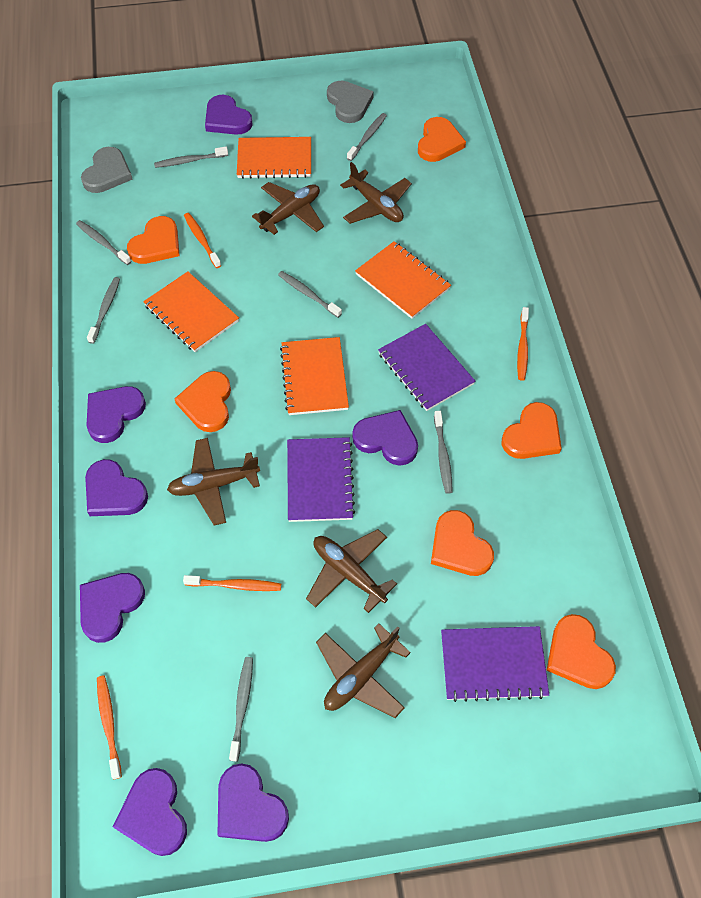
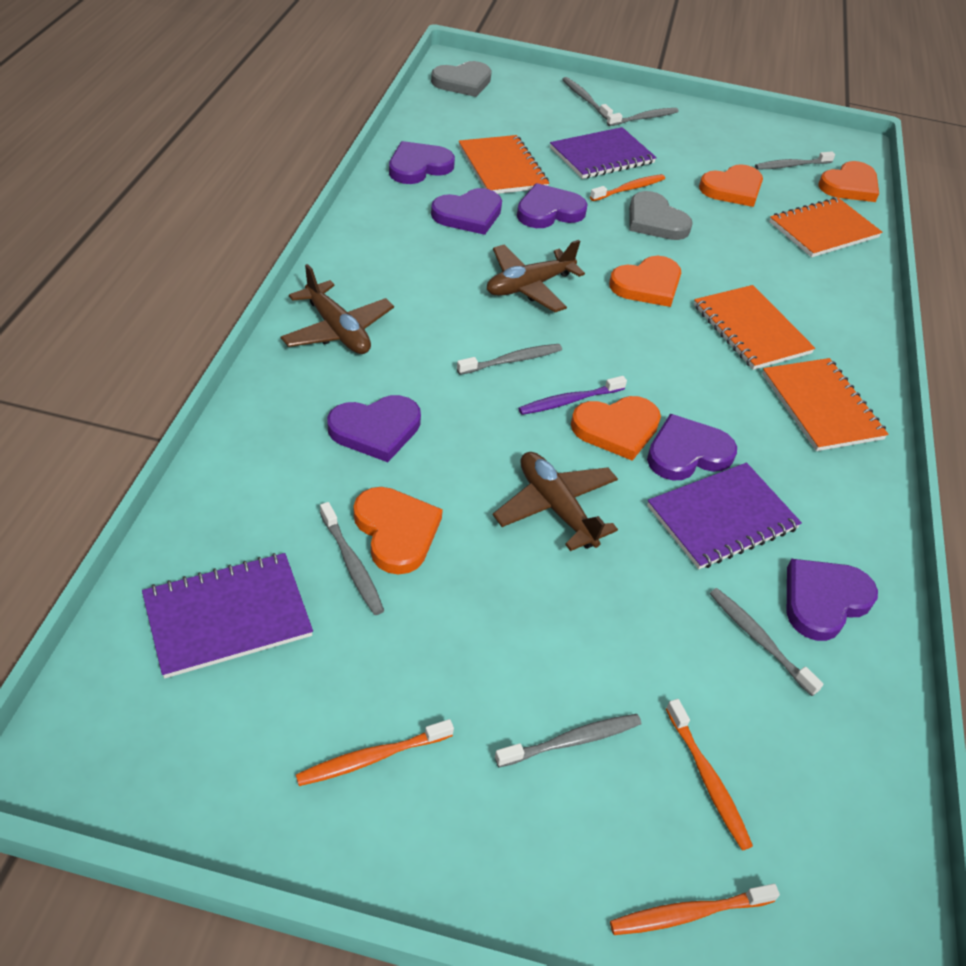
brown plane: [167,438,260,526] [252,182,324,235] [306,529,397,613] [316,624,411,718] [340,162,412,224] = 5 -> [281,264,394,354] [487,240,585,312] [493,452,618,551] = 3
orange heart: [127,216,180,264] [175,371,231,432] [418,117,466,162] [431,510,494,576] [502,402,562,459] [546,614,616,689] = 6 -> [354,487,443,575] [571,396,661,461] [609,256,681,307] [699,164,763,207] [818,161,879,202] = 5
purple heart: [80,573,145,643] [85,459,148,516] [86,386,146,443] [113,768,187,856] [205,95,253,135] [217,763,289,842] [352,410,418,466] = 7 -> [327,395,421,462] [389,141,455,184] [431,188,502,235] [517,183,588,228] [647,414,737,480] [787,559,878,641] = 6
purple toothbrush: none = 0 -> [518,376,627,415] = 1

